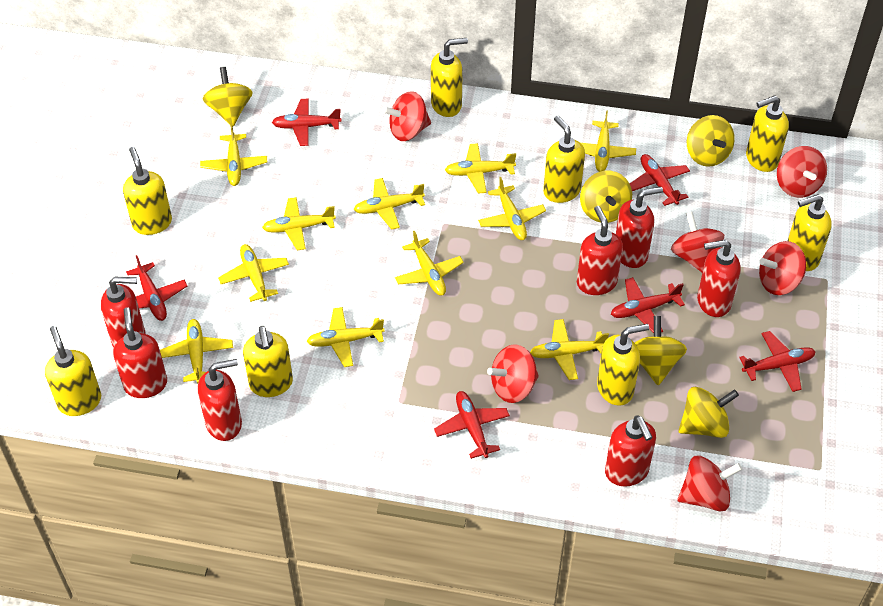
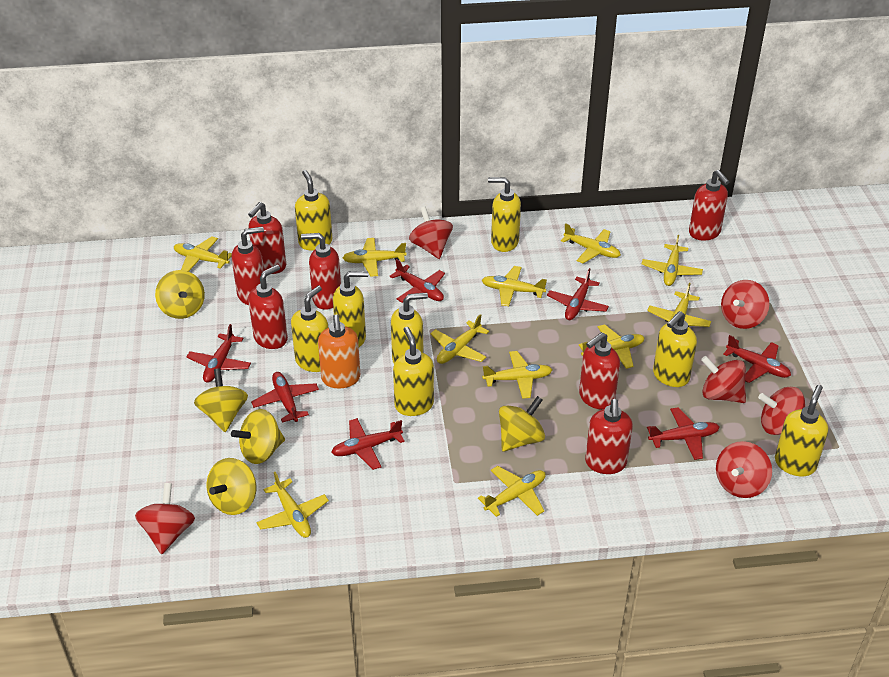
orange soap dispenser: none = 0 -> [318,314,360,388] = 1
red plane: [126,255,187,321] [272,99,341,146] [434,391,510,459] [611,277,685,333] [630,154,690,206] [739,331,816,392] = 6 -> [186,324,251,383] [251,372,319,423] [331,418,405,470] [390,259,445,303] [547,268,609,320] [647,407,720,460] [723,335,791,383] = 7

